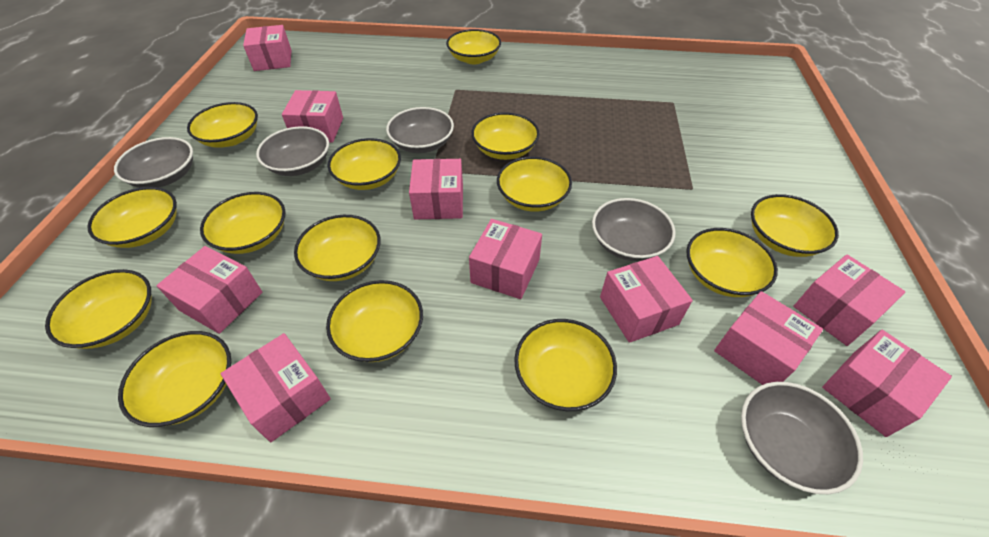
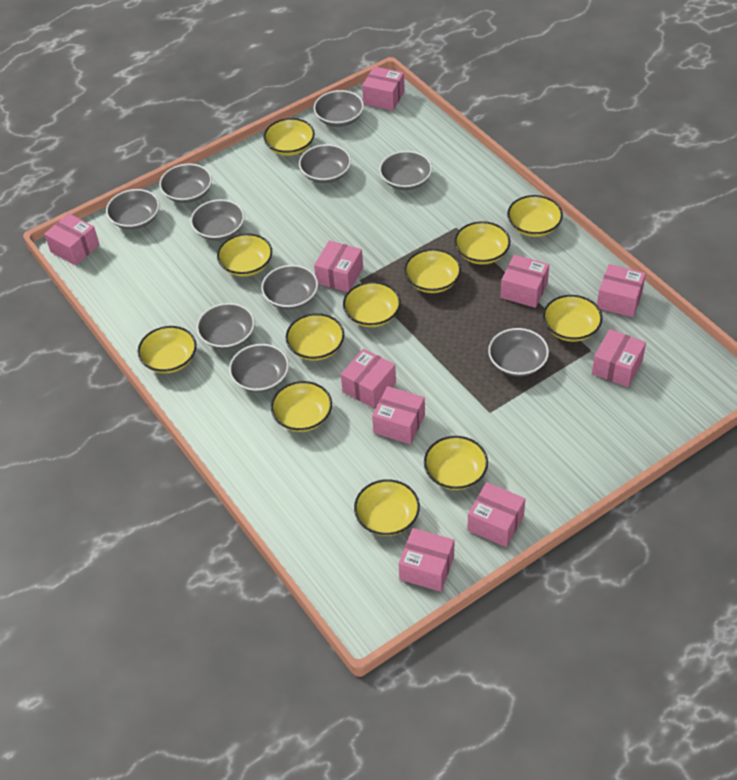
grey bowl: [114,137,193,188] [256,126,329,176] [386,107,454,153] [592,198,676,261] [741,382,863,494] = 5 -> [106,189,159,230] [159,163,212,203] [191,199,245,241] [197,303,255,349] [229,344,289,392] [261,265,318,310] [299,144,351,183] [314,90,364,127] [379,151,432,190] [488,328,549,377] = 10
yellow bowl: [45,269,152,349] [87,187,177,248] [118,331,231,427] [187,102,258,148] [200,192,285,254] [294,215,381,281] [326,280,423,362] [328,138,401,190] [446,29,501,64] [471,112,540,160] [497,156,572,212] [514,319,617,411] [686,228,778,297] [751,194,839,257] = 14 -> [138,326,197,373] [217,233,272,277] [263,118,315,156] [271,381,332,432] [285,313,344,361] [343,282,401,327] [354,479,420,536] [404,249,461,293] [424,436,488,490] [454,221,510,265] [507,195,563,237] [543,295,603,342] = 12

